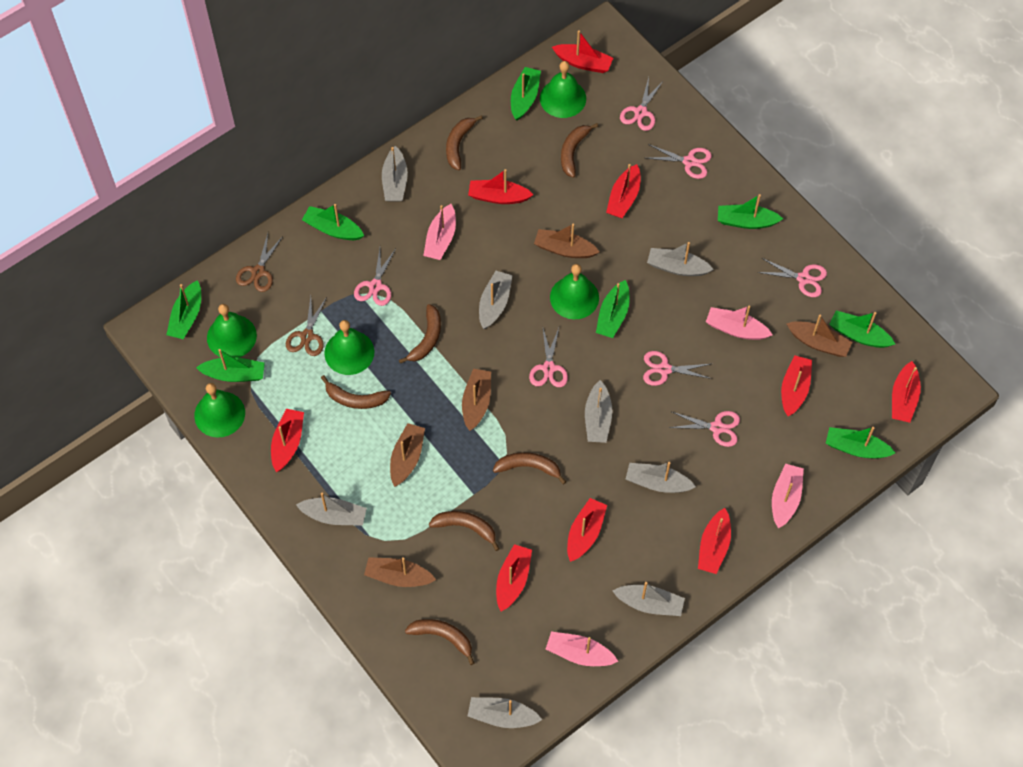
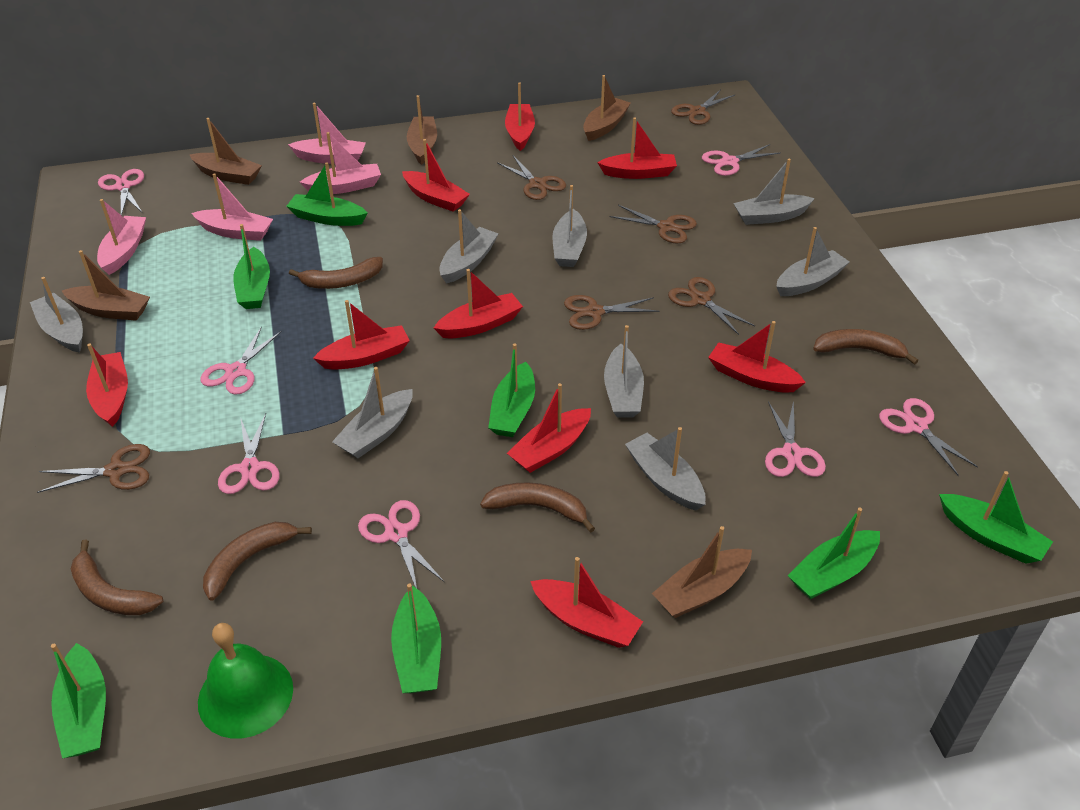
brown banana: [321,375,391,409] [399,304,441,364] [405,619,474,665] [429,511,499,551] [446,115,483,170] [493,452,566,484] [561,123,599,178] = 7 -> [71,540,163,615] [203,522,312,601] [289,257,383,289] [480,483,595,533] [813,329,918,365] = 5
brown scissors: [236,233,283,292] [286,297,327,356] = 2 -> [37,444,150,493] [497,156,566,200] [564,295,659,330] [610,205,697,244] [668,277,755,335] [671,89,735,125] = 6
green bell: [194,383,245,437] [207,304,257,358] [324,320,374,375] [540,61,586,118] [550,264,599,319] = 5 -> [198,623,293,739] = 1
green boat: [166,280,201,339] [196,349,265,382] [302,204,364,240] [511,67,541,120] [596,280,630,338] [718,194,783,229] [826,427,895,458] [829,310,895,348] = 8 -> [51,643,106,758] [233,224,270,309] [286,162,368,226] [391,583,441,693] [488,343,535,437] [787,507,880,599] [939,471,1053,564] = 7

